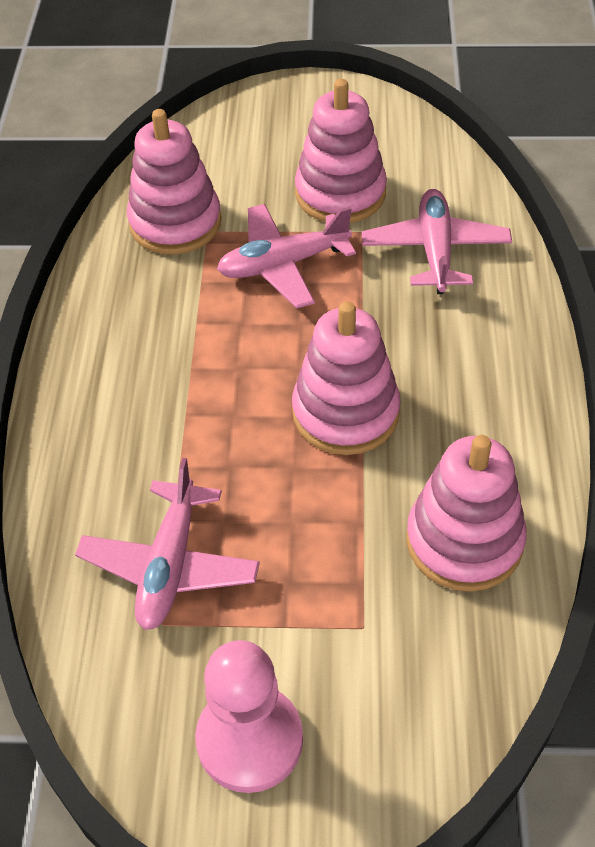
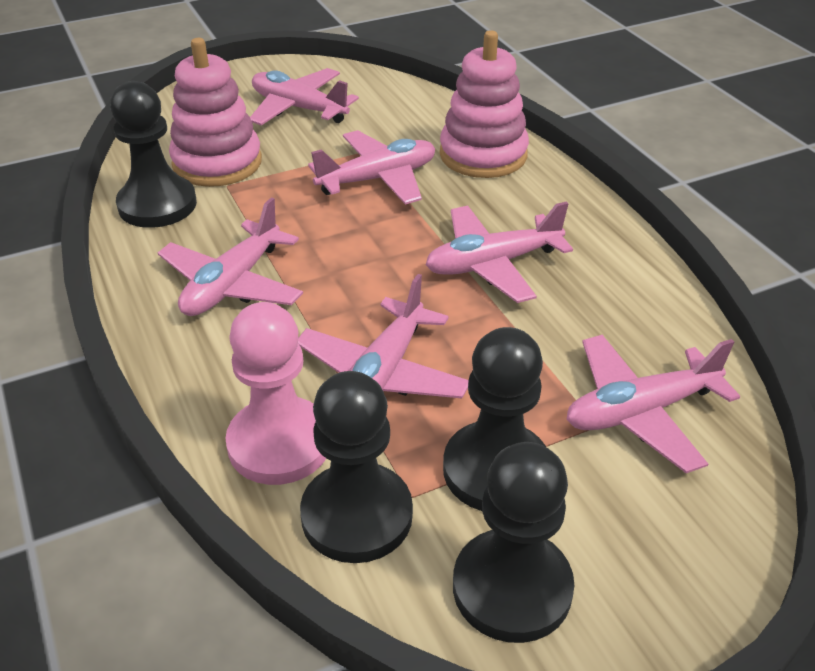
black pawn: none = 0 -> [110,81,197,228] [300,371,413,563] [443,327,546,511] [453,442,574,643] = 4
pink plane: [75,458,260,630] [217,204,356,309] [362,189,512,294] = 3 -> [158,197,303,316] [250,68,359,125] [298,274,469,398] [308,130,435,205] [425,201,573,303] [566,335,740,473] = 6
pink stacking toy: [127,109,222,254] [292,301,401,455] [295,79,387,223] [406,435,527,592] = 4 -> [169,38,262,187] [440,30,529,178] = 2

